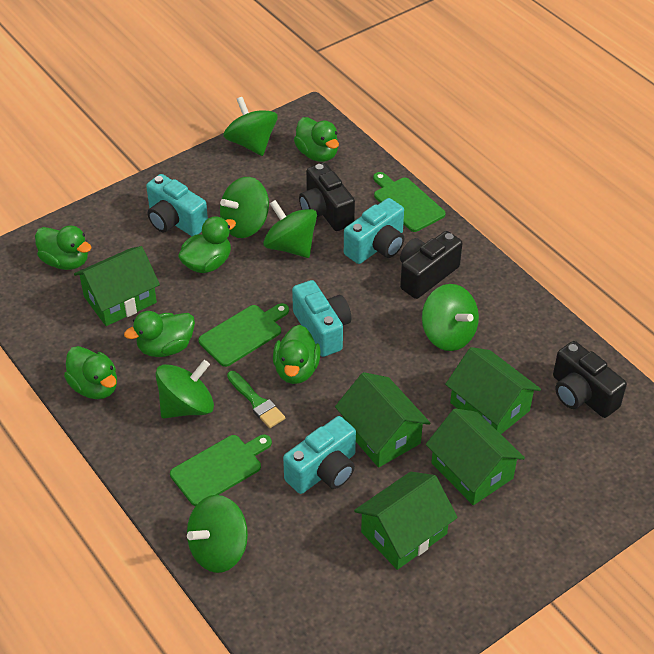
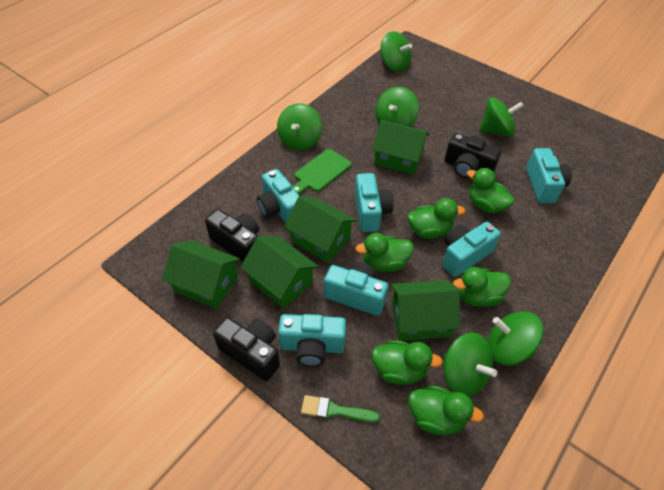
green cutting board: [170,435,272,506] [198,303,289,367] [373,172,445,232] = 3 -> [293,149,351,194] = 1
turquoise camera: [146,174,208,236] [283,416,356,494] [292,280,351,357] [344,198,404,264] = 4 -> [257,169,299,223] [278,314,346,367] [324,262,388,316] [355,173,393,232] [442,222,501,277] [526,148,572,204] = 6

